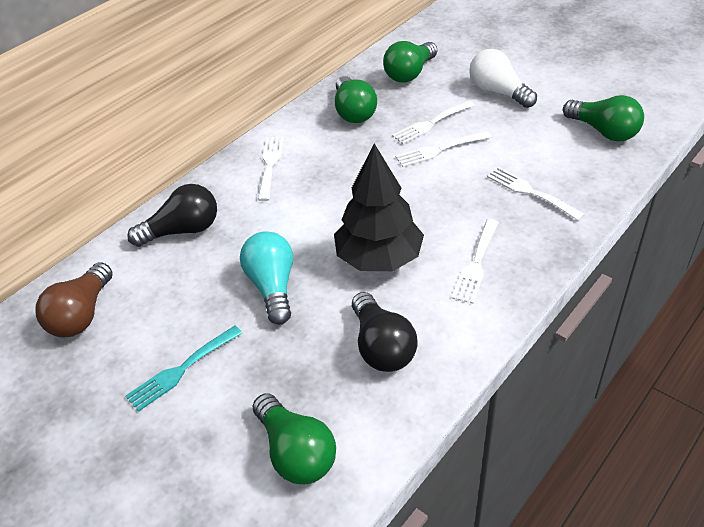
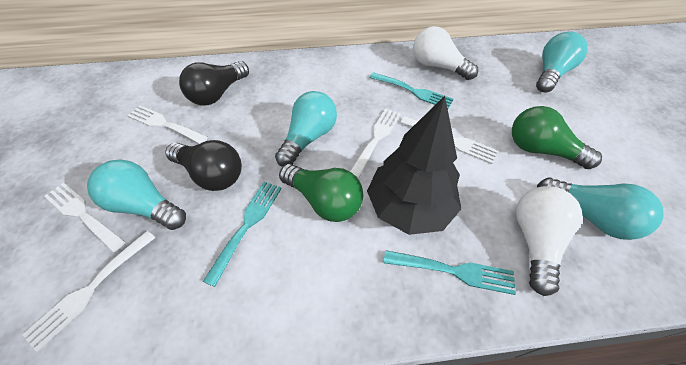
brown light bulb: [35,262,112,337] = 1 -> none = 0
green light bulb: [253,393,336,484] [335,76,377,123] [383,41,437,83] [563,95,644,142] = 4 -> [279,164,363,222] [512,106,602,169] = 2
turquoise fork: [125,326,242,412] = 1 -> [203,182,282,287] [370,72,454,109] [383,250,516,295] = 3
turquoise light bulb: [240,231,293,325] = 1 -> [87,159,186,230] [275,91,337,167] [536,32,588,93] [537,178,664,240] = 4
white light bulb: [469,49,537,108] = 1 -> [413,26,478,80] [516,186,582,296] = 2

